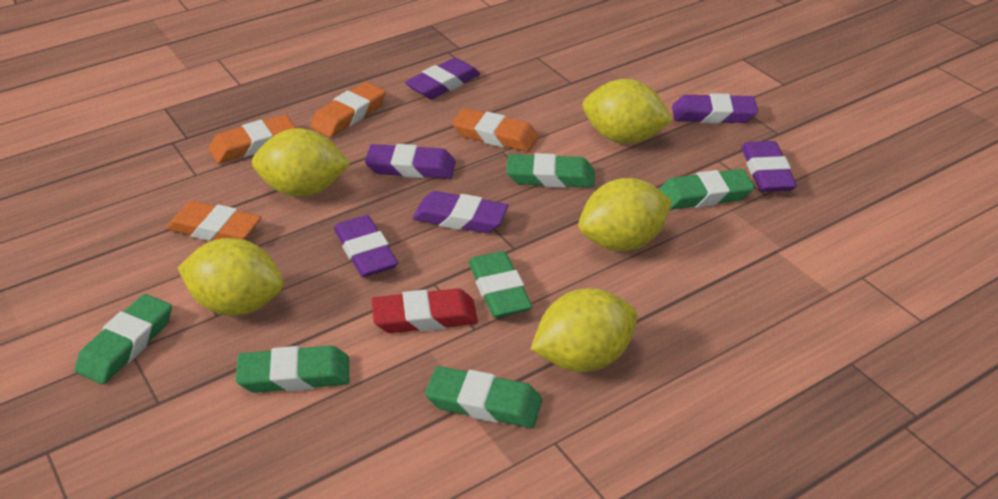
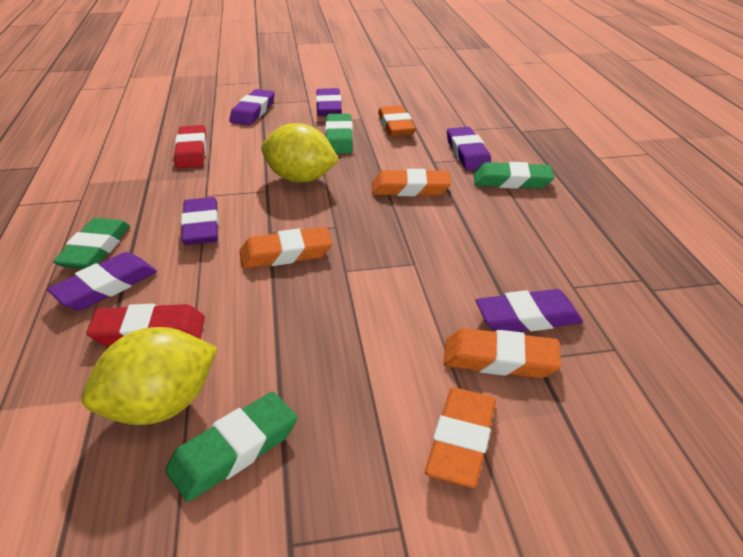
green eraser: [75,294,172,384] [236,345,349,393] [425,366,542,428] [468,251,532,318] [506,153,594,188] [659,169,755,210] = 6 -> [53,218,130,269] [165,392,297,502] [325,113,353,154] [474,162,554,189] = 4
orange eraser: [166,201,261,241] [209,115,296,164] [310,82,386,137] [452,108,539,152] = 4 -> [239,227,332,269] [372,169,451,196] [378,105,416,137] [425,387,496,488] [443,328,561,378] = 5
red eraser: [371,289,478,333] = 1 -> [86,303,205,346] [174,125,206,168] = 2
yellow lemon: [178,238,284,316] [252,128,351,197] [531,289,637,372] [578,178,672,251] [582,79,673,144] = 5 -> [82,327,218,425] [261,123,339,183] = 2

